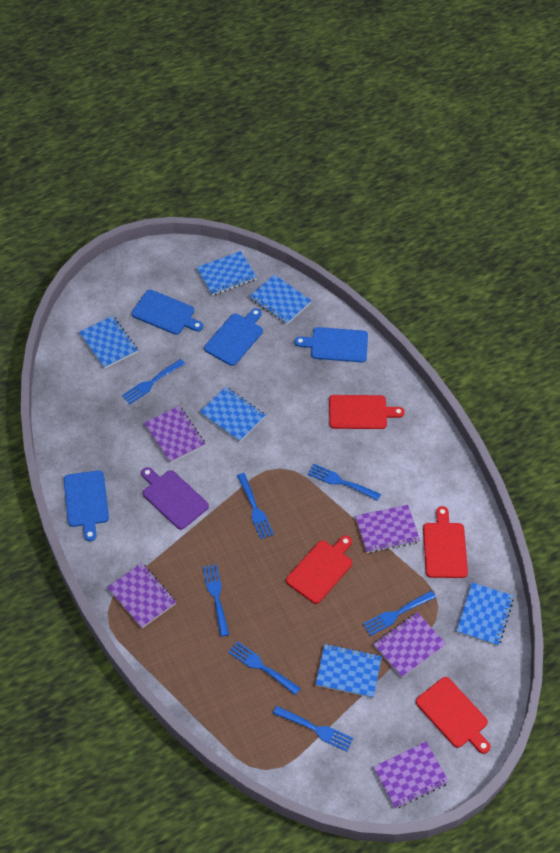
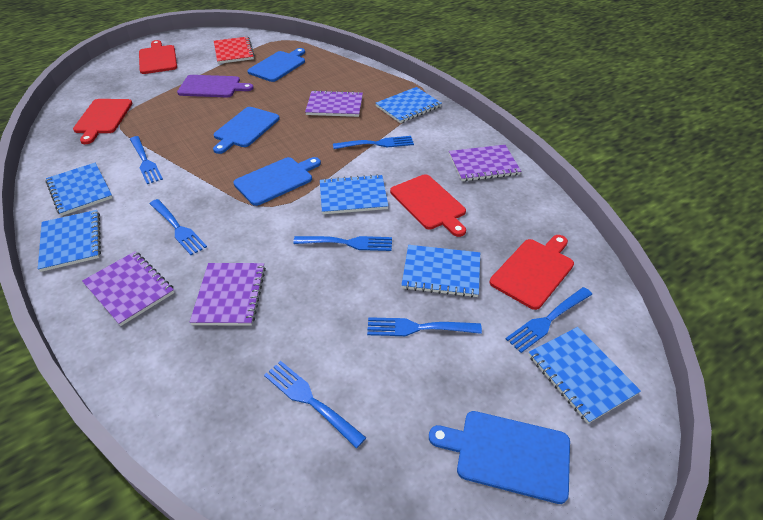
purple notebook: [107,563,176,628] [144,406,205,463] [355,505,420,553] [373,612,446,678] [373,742,449,809] = 5 -> [82,251,174,326] [190,263,266,326] [305,90,363,117] [449,145,521,181] = 4
red notebook: none = 0 -> [214,37,255,64] = 1

